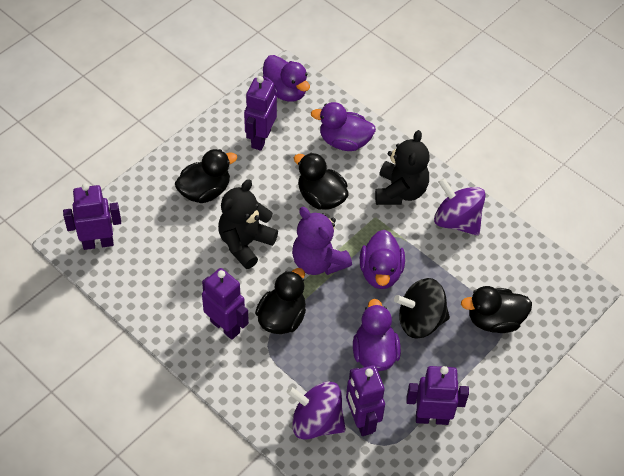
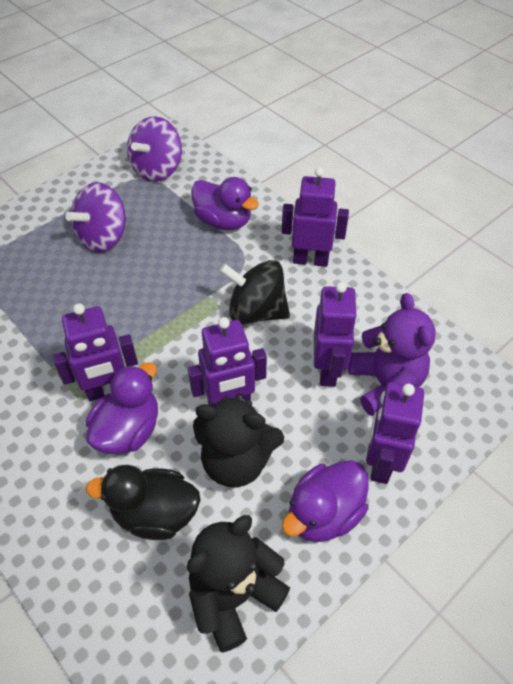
black duck: [175,149,237,203] [255,268,306,334] [294,153,348,210] [461,286,532,333] = 4 -> [86,465,201,540] = 1
purple duck: [263,55,310,102] [311,102,376,151] [353,299,401,371] [360,230,405,289] = 4 -> [86,362,158,454] [191,177,259,230] [282,460,369,542] = 3

